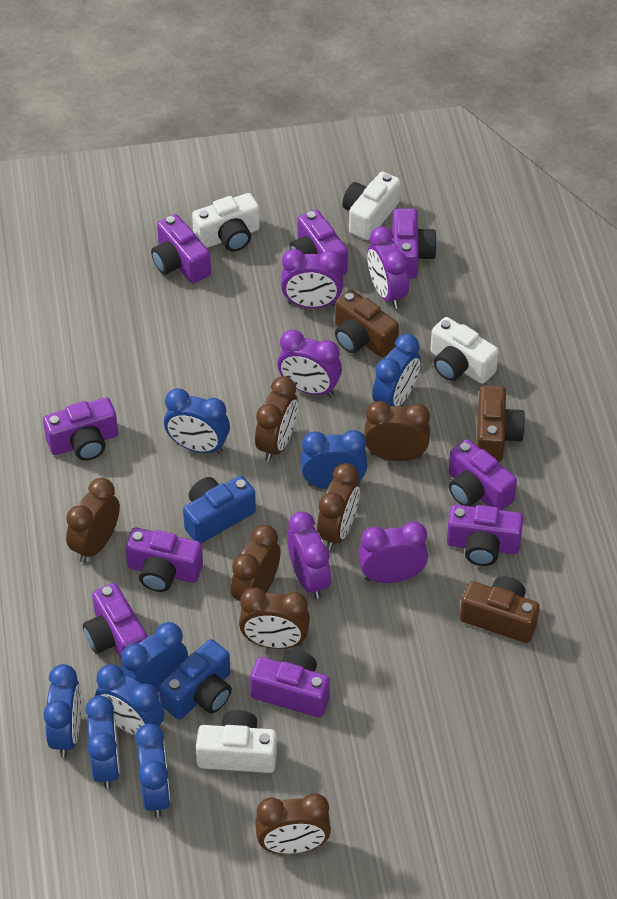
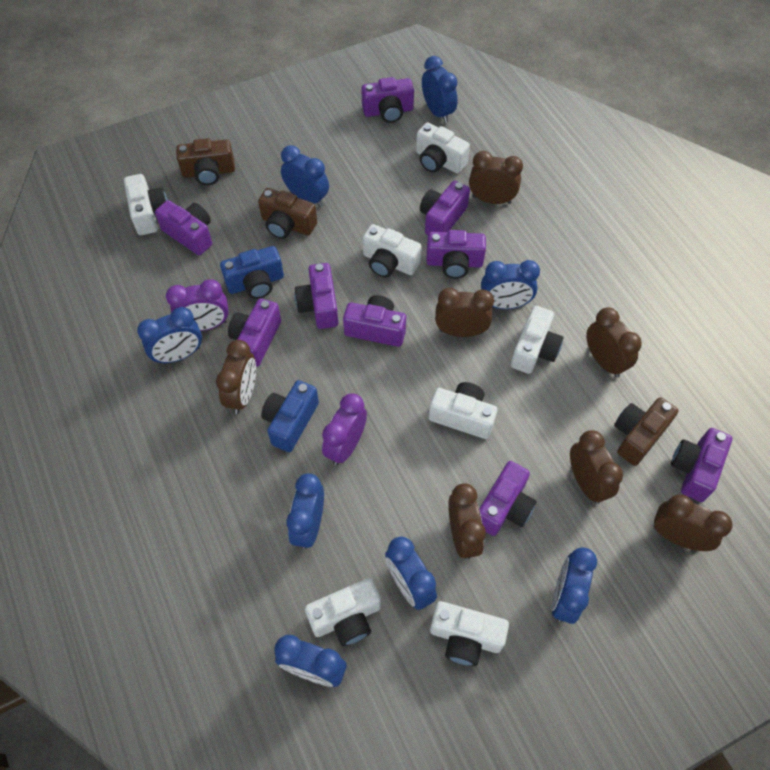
purple clock: [278,330,342,397] [281,249,343,308] [287,511,331,599] [358,522,428,583] [367,227,409,309] = 5 -> [166,279,229,331] [322,393,367,465] = 2
white camera: [192,193,260,251] [196,710,277,773] [342,171,400,240] [430,317,499,384] = 4 -> [124,174,168,235] [305,578,381,646] [363,224,422,278] [416,123,470,174] [429,382,497,439] [430,601,509,666] [511,306,564,374] = 7

